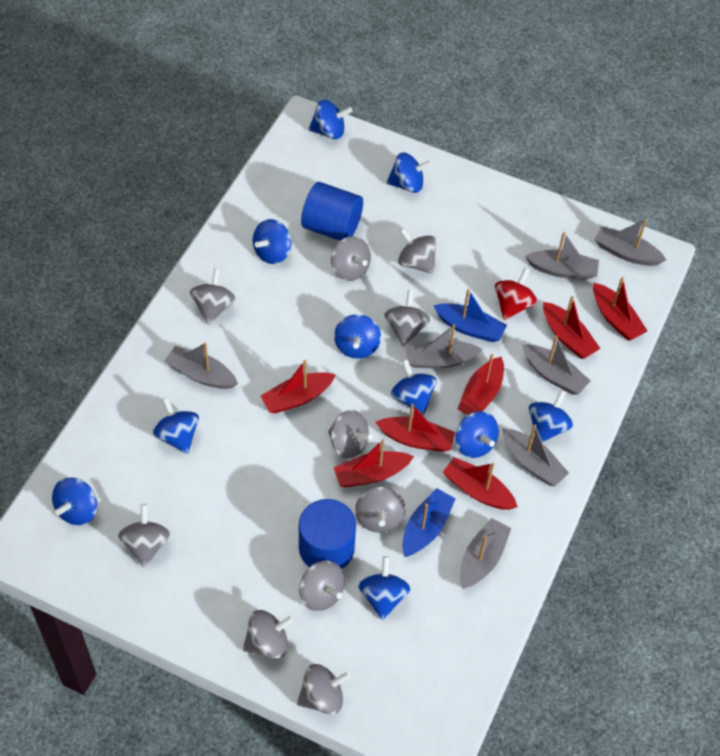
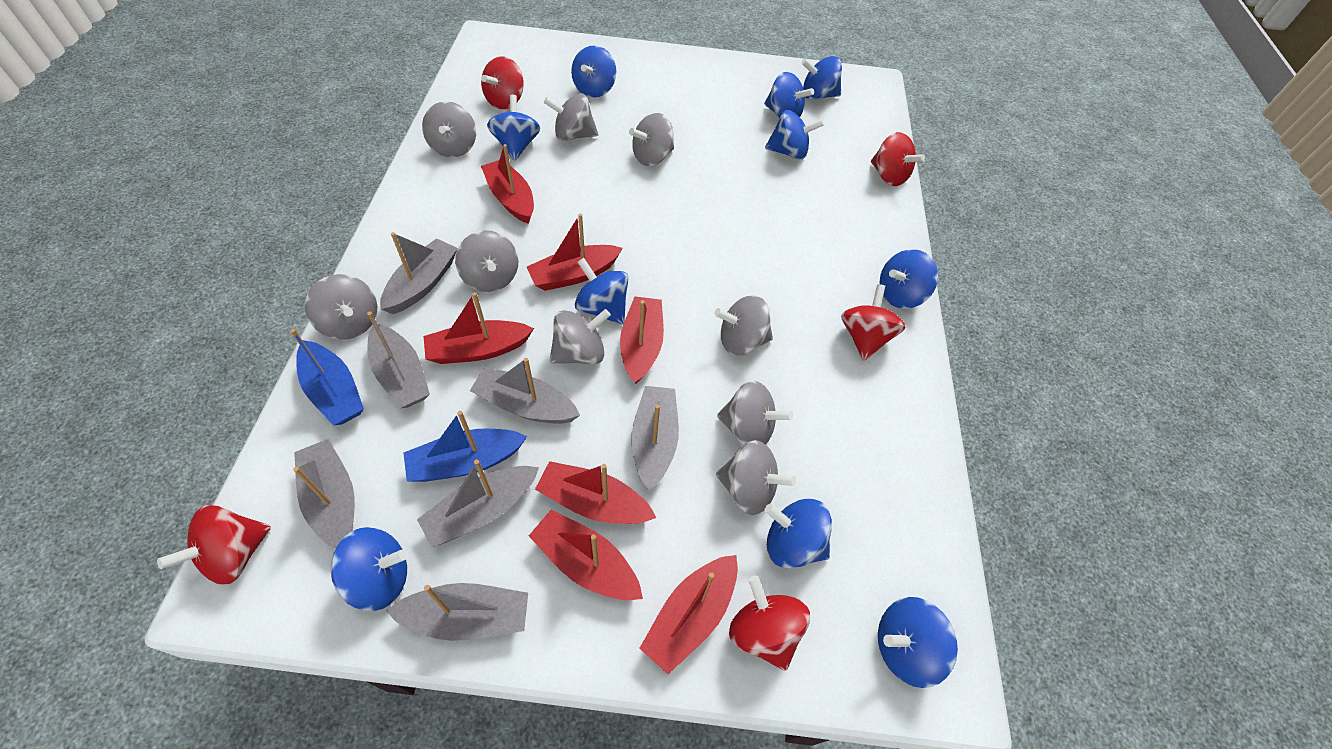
blue cylinder: [299,499,356,569] [301,182,363,241] = 2 -> none = 0
grey spinning top: [118,504,170,567] [190,268,236,325] [243,610,295,659] [297,664,351,715] [299,561,345,611] [328,410,373,459] [331,236,371,281] [355,487,406,533] [384,290,430,347] [398,228,437,274] = 10 -> [305,274,377,340] [422,101,476,158] [455,230,518,292] [544,93,598,141] [550,309,611,364] [629,113,674,166] [714,296,773,356] [716,440,796,515] [717,381,793,446] = 9
red spinning top: [495,268,537,320] = 1 -> [157,505,271,585] [481,56,524,109] [729,576,810,671] [841,284,906,361] [871,132,925,186] = 5

